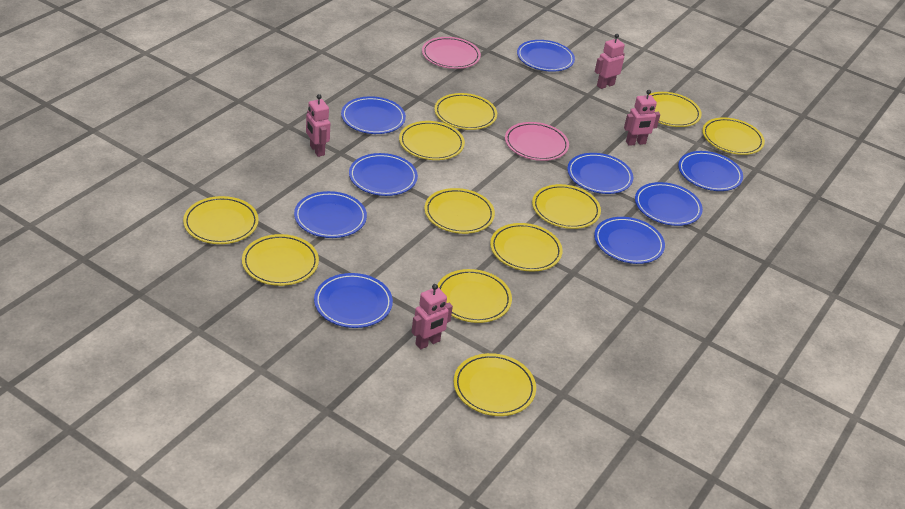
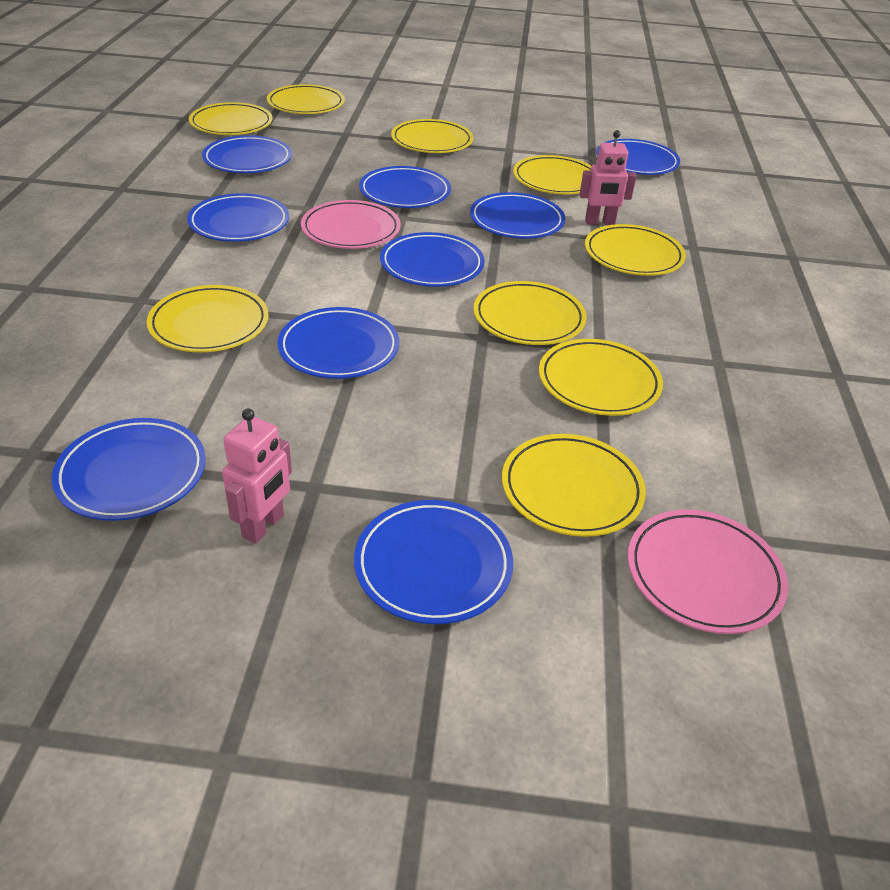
pink robot: [306,94,330,157] [412,284,453,350] [595,34,625,89] [624,90,660,146] = 4 -> [222,408,292,544] [579,130,636,225] = 2
yellow plate: [183,196,259,244] [242,234,319,286] [399,121,465,160] [424,188,495,234] [434,93,497,130] [437,269,512,323] [454,353,536,416] [490,223,563,272] [532,184,601,229] [649,92,702,127] [702,117,765,155] = 11 -> [147,285,269,352] [189,102,272,135] [267,84,345,114] [391,119,473,153] [474,281,587,345] [502,434,646,537] [513,155,591,194] [539,339,663,416] [585,224,686,276] = 9

